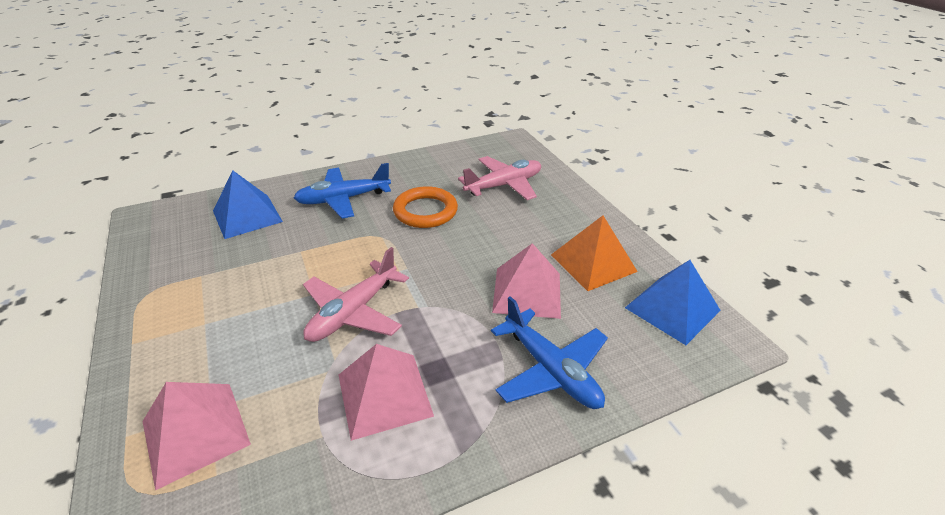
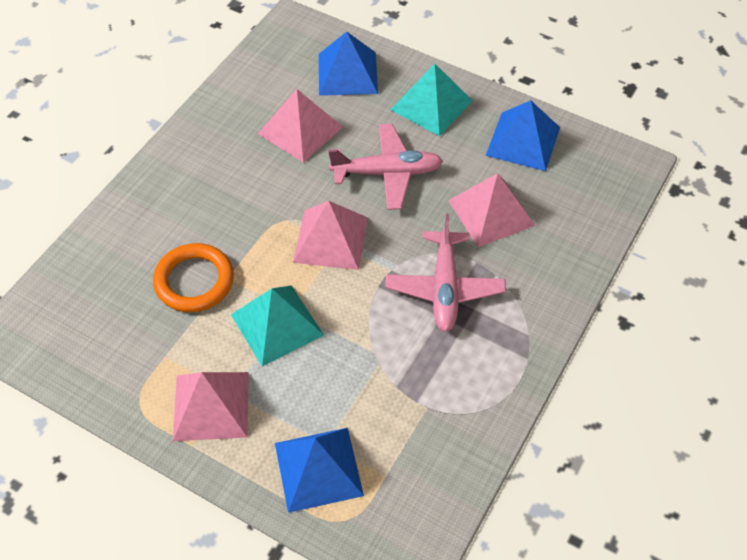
blue plane: [294,163,391,219] [491,296,608,409] = 2 -> none = 0
blue pyramid: [213,170,283,239] [625,260,721,345] = 2 -> [275,428,364,513] [319,32,378,96] [486,100,560,171] = 3
orange pyramid: [551,215,638,291] = 1 -> none = 0
pink pyramid: [143,382,251,490] [339,344,434,441] [492,243,561,319] = 3 -> [173,372,249,441] [258,89,343,163] [293,201,368,270] [448,173,535,247] = 4
turquoise pyramid: none = 0 -> [231,285,324,366] [391,64,473,136] = 2

